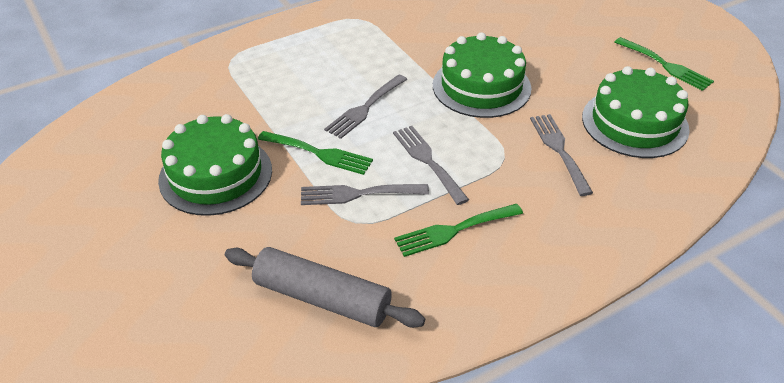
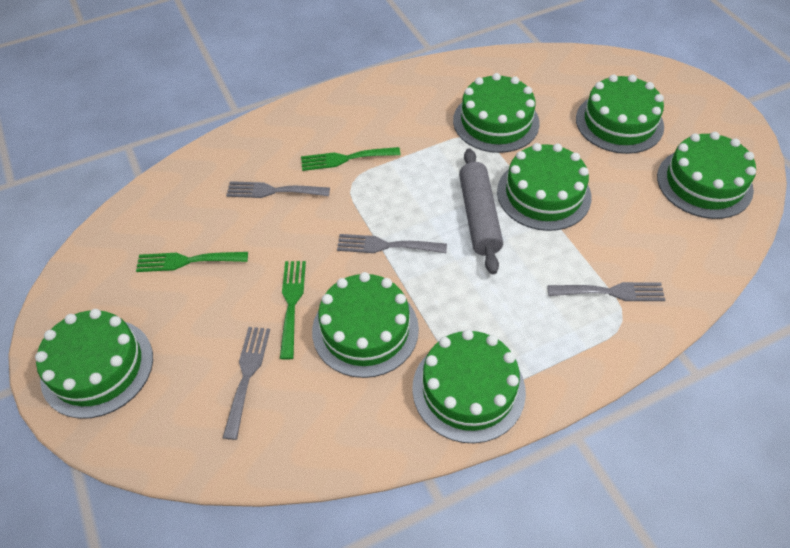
green cake: [158,114,272,216] [433,32,531,118] [582,66,690,158] = 3 -> [35,309,153,419] [312,272,419,378] [412,329,526,444] [453,73,540,153] [497,143,591,231] [576,74,664,154] [657,132,756,219] = 7

